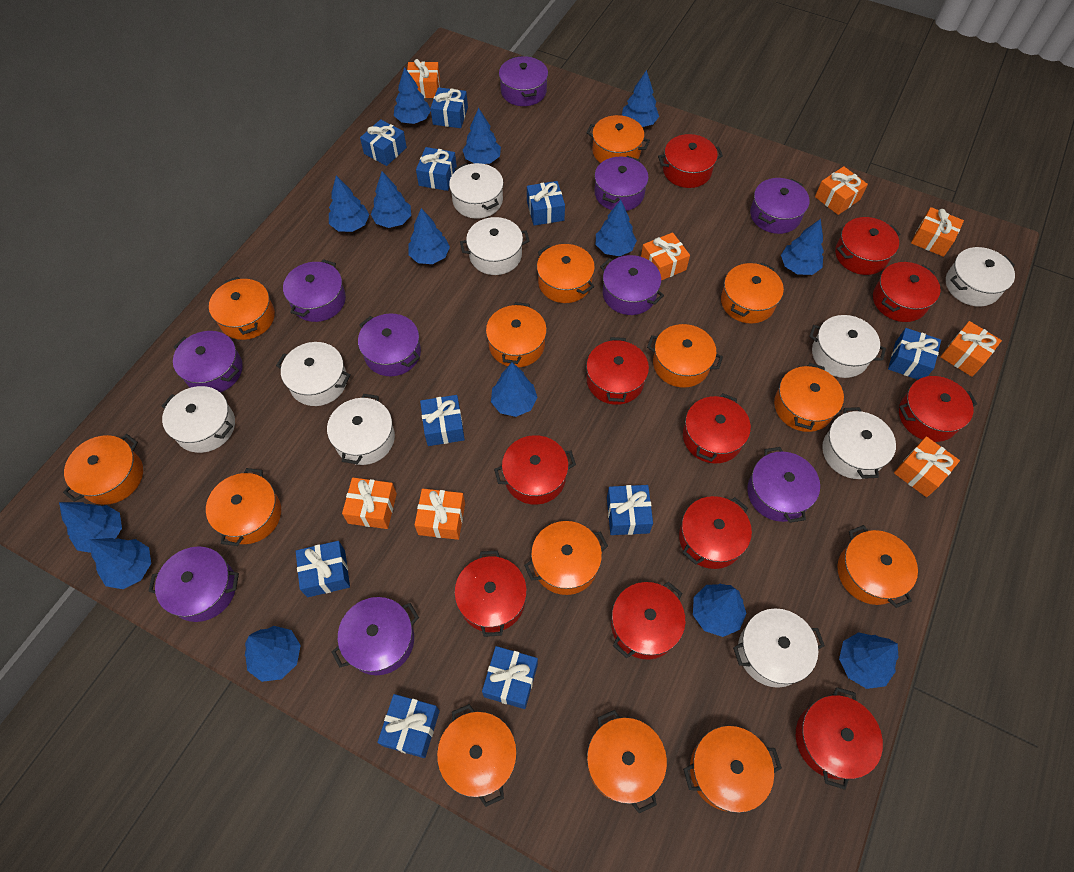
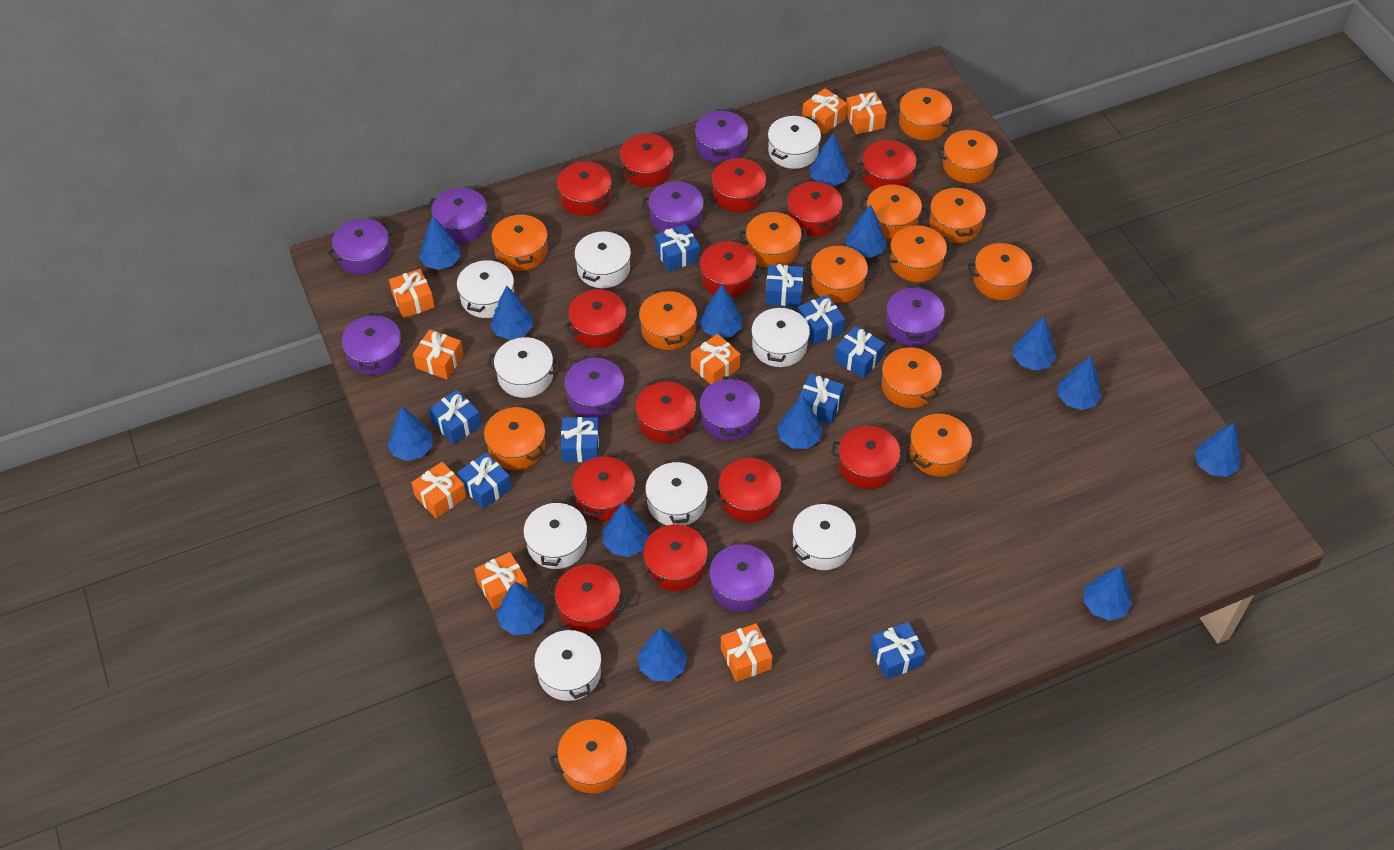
blue gift: [296,541,350,597] [360,119,407,166] [377,694,440,758] [416,147,457,191] [420,395,465,446] [430,87,468,128] [482,646,538,709] [527,181,565,226] [607,485,653,535] [888,328,941,380] = 10 -> [429,390,482,445] [457,452,512,509] [561,417,599,462] [655,224,700,271] [766,264,803,307] [798,295,845,345] [798,374,844,424] [834,326,885,378] [870,622,926,680] = 9
purple pot: [148,546,239,622] [173,331,243,392] [283,259,346,322] [332,597,419,675] [358,314,421,376] [499,56,548,106] [594,156,649,211] [600,255,664,315] [747,447,820,523] [750,178,810,234] = 10 -> [327,218,394,275] [342,313,402,375] [426,188,493,243] [564,356,624,419] [642,181,710,233] [695,109,748,163] [700,376,760,441] [709,544,774,612] [886,285,945,346] = 9
red pot: [454,550,527,637] [494,435,576,505] [586,337,649,405] [611,582,686,660] [658,134,723,188] [679,496,752,569] [683,393,751,464] [796,687,883,790] [835,217,900,275] [873,262,941,322] [899,376,977,442] = 11 -> [548,564,628,633] [557,161,611,216] [564,289,630,348] [572,453,635,521] [620,134,674,187] [636,379,696,443] [643,524,708,591] [693,241,763,298] [712,158,766,212] [712,458,787,522] [787,180,842,236] [831,426,907,489] [856,140,922,190] = 13

